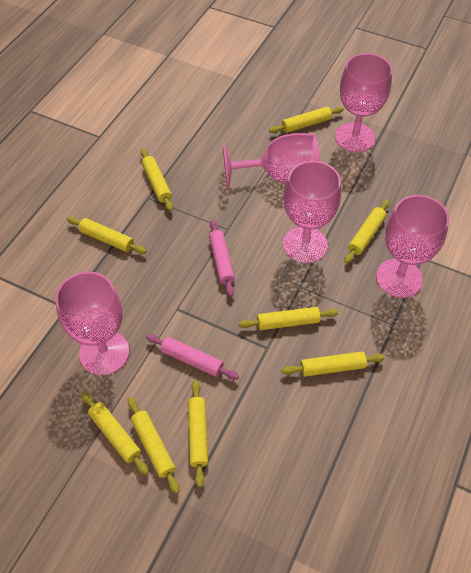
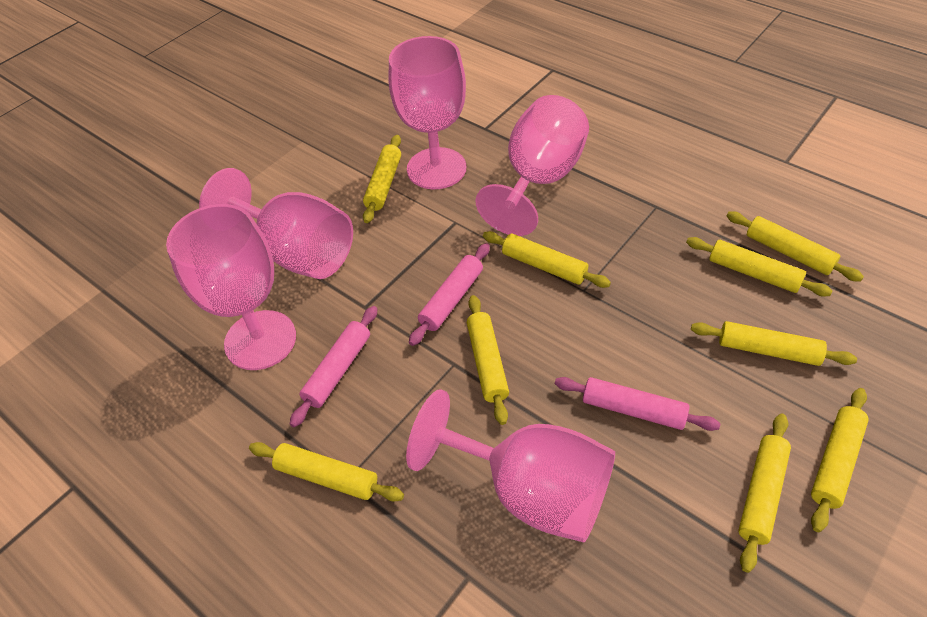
pink rolling pin: [146,334,239,380] [209,220,235,297] = 2 -> [290,306,377,427] [409,243,490,346] [555,377,720,431] = 3

